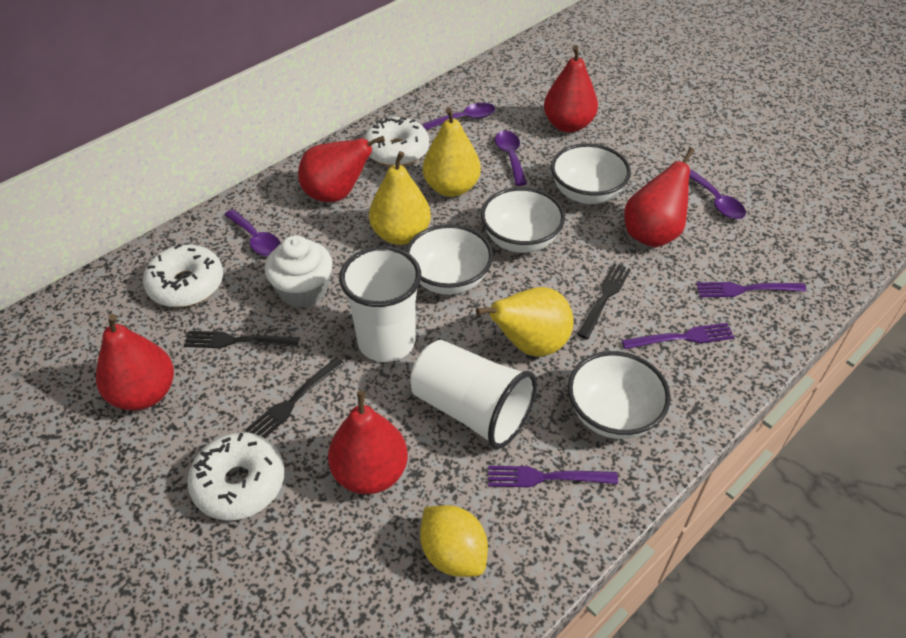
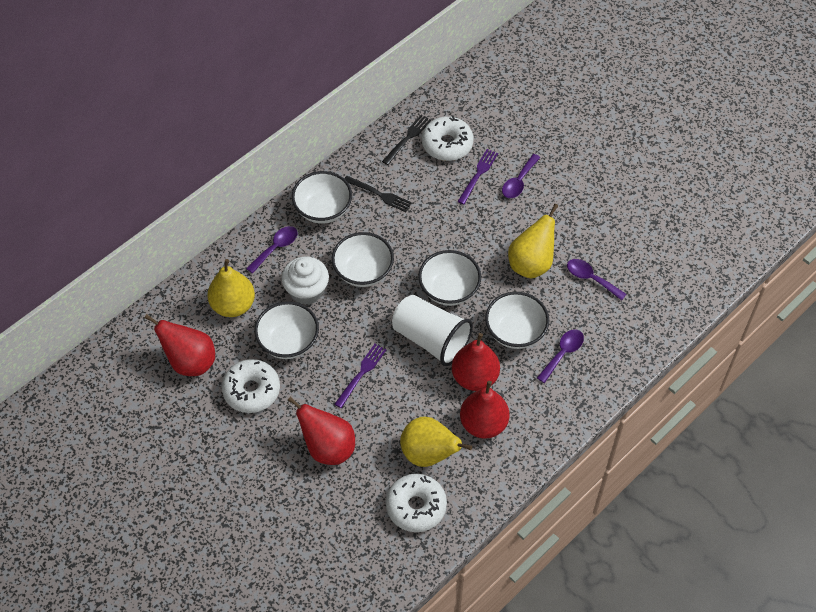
black fork: [184,331,299,348] [245,357,345,438] [577,263,631,339] = 3 -> [344,176,412,212] [382,115,431,165] = 2
purple fork: [488,466,618,487] [622,323,735,349] [696,282,807,297] = 3 -> [334,344,386,408] [457,149,498,204] = 2
red pear: [96,314,174,411] [298,136,385,202] [328,391,408,494] [544,45,598,133] [624,148,695,247] = 5 -> [144,314,215,376] [287,397,355,465] [452,333,500,391] [460,381,509,439] = 4
white bowl: [406,224,493,295] [481,187,565,253] [551,143,631,204] [568,351,671,439] = 4 -> [254,301,319,359] [292,171,352,224] [332,232,394,287] [418,250,481,306] [485,292,549,349] = 5
white cup: [339,246,421,362] [410,340,537,449] = 2 -> [392,295,473,366] = 1
yellow lemon: [420,505,488,577] = 1 -> none = 0

